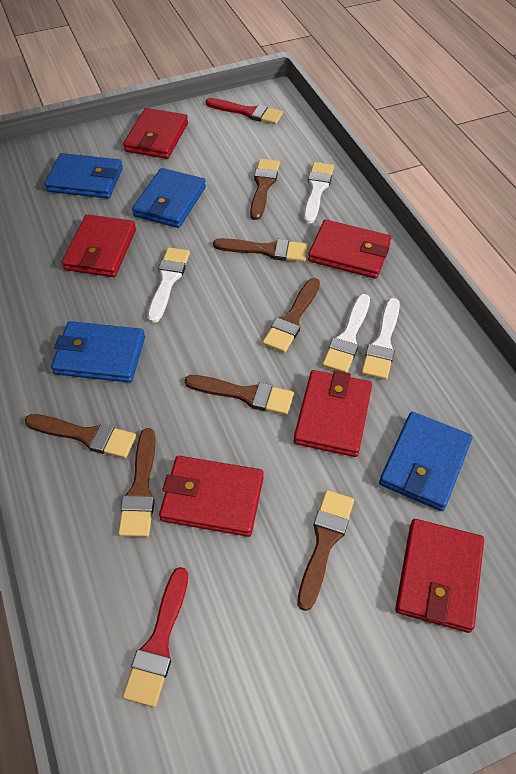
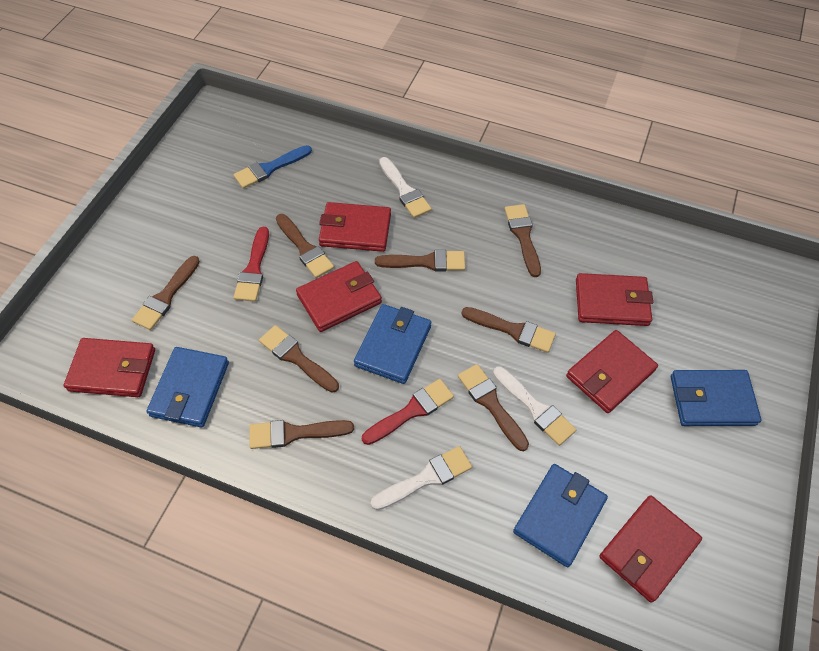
blue brush: none = 0 -> [233,145,312,188] = 1
brown brush: [25,414,136,458] [118,428,156,537] [185,375,294,415] [213,238,308,262] [250,159,280,220] [262,278,320,353] [297,490,354,611] = 7 -> [132,256,200,330] [249,420,354,449] [259,325,339,393] [276,214,334,278] [375,250,465,271] [458,364,529,451] [461,307,556,353] [505,204,541,277] = 8
white brush: [147,247,190,323] [303,162,334,224] [322,294,370,373] [361,298,400,380] = 4 -> [371,446,472,510] [379,157,432,218] [493,366,576,446] = 3

